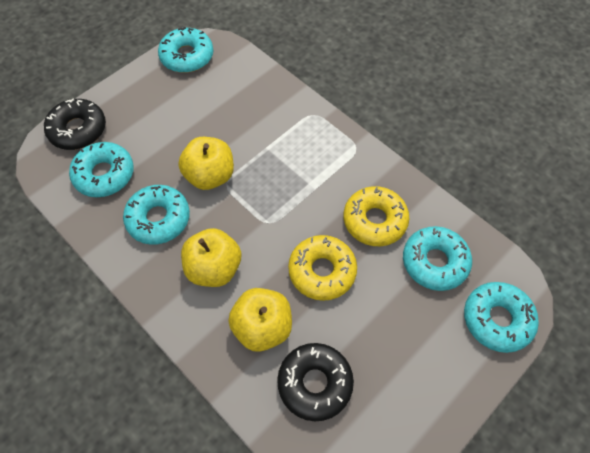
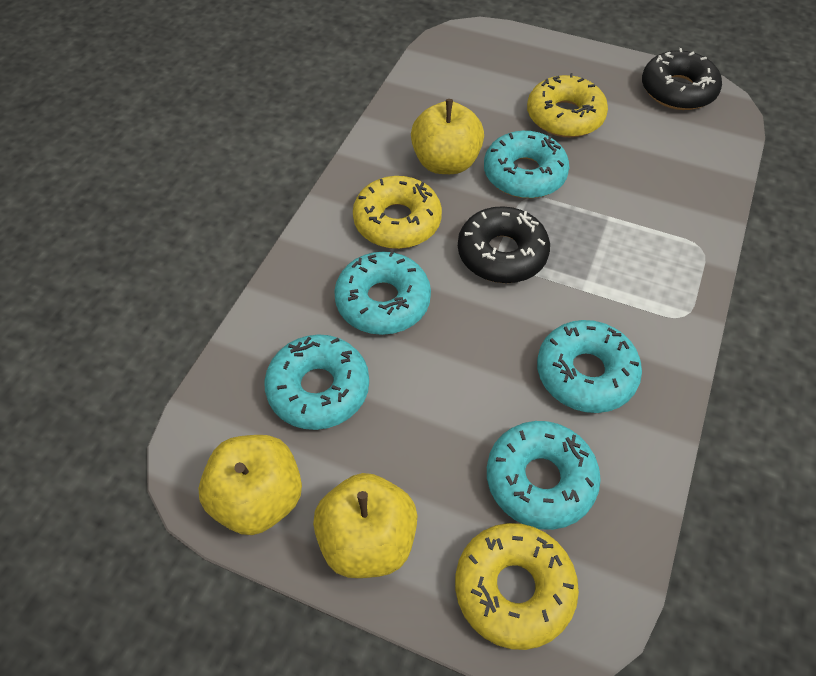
yellow donut: [288,235,357,301] [344,186,409,246] = 2 -> [353,176,442,249] [455,523,579,650] [527,73,608,137] = 3

